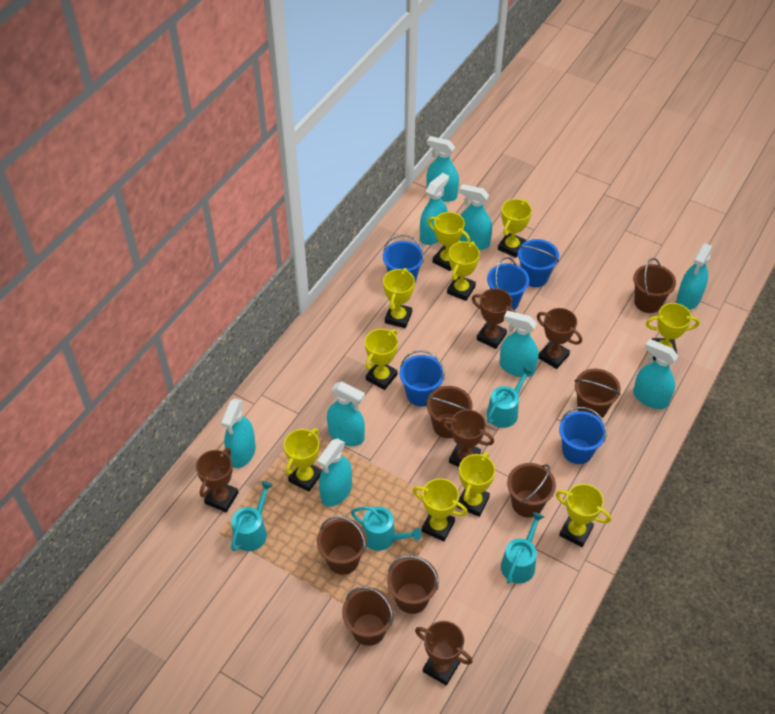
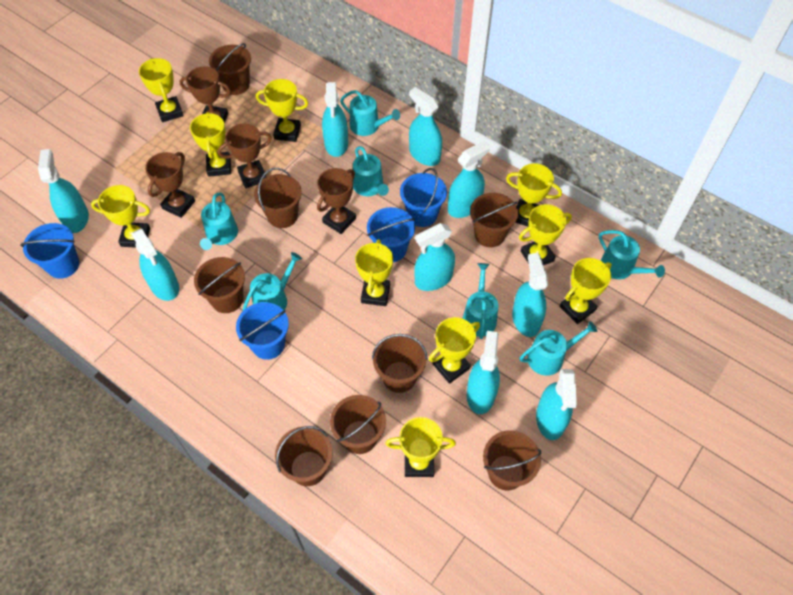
blue bucket: [383,234,424,283] [400,350,445,406] [487,257,529,310] [518,239,559,287] [559,407,607,464] = 5 -> [20,223,79,279] [236,302,289,360] [367,207,415,262] [400,168,447,227] = 4
brown bucket: [317,516,367,575] [342,586,395,646] [387,555,439,614] [426,386,472,438] [507,463,556,518] [575,369,621,418] [633,258,676,313] = 7 -> [194,257,245,313] [209,43,251,95] [254,168,302,228] [275,426,333,486] [330,395,386,454] [372,334,428,393] [470,193,518,247] [483,430,541,491] = 8
brown trophy: [196,448,238,512] [415,621,473,686] [441,409,494,467] [472,288,517,349] [537,308,582,369] = 5 -> [145,152,195,218] [180,66,231,123] [218,123,272,188] [317,168,356,234] = 4
turquoise watering can: [231,481,273,551] [351,506,422,551] [487,366,533,428] [501,512,544,584] = 4 -> [200,192,238,250] [243,252,302,311] [340,90,400,136] [353,146,389,196] [463,263,498,339] [520,321,597,376] [599,230,665,279] = 7

